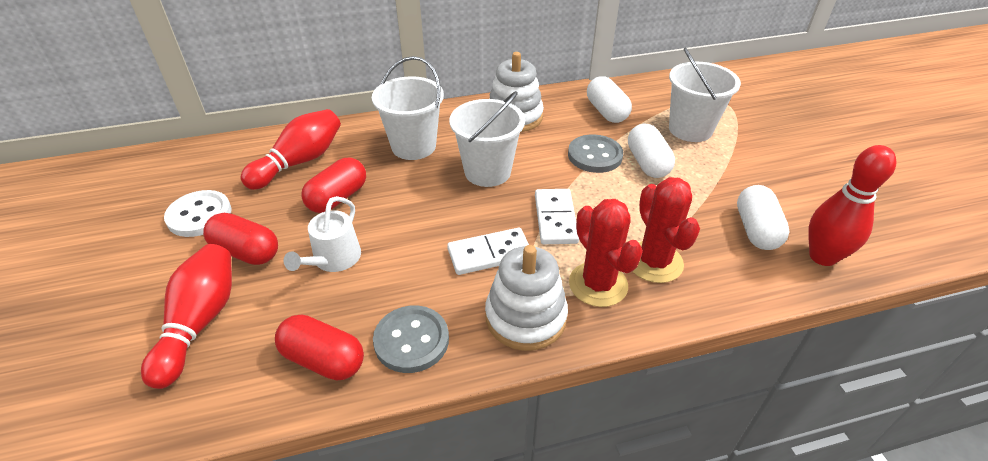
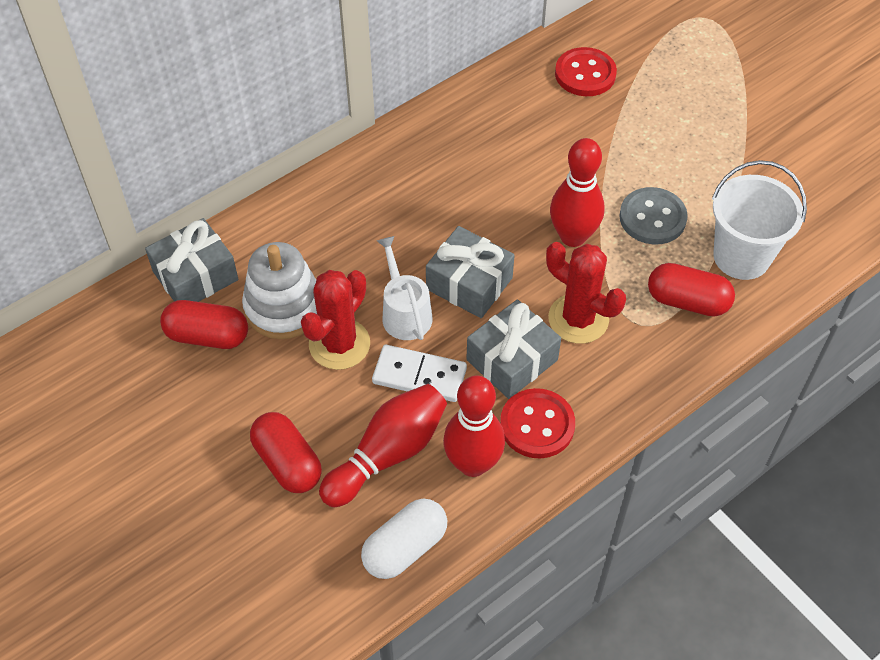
grey button: [373,306,449,373] [568,134,623,173] = 2 -> [619,187,688,244] = 1
grey gift: none = 0 -> [145,218,238,302] [426,226,515,318] [466,299,561,399] = 3
red button: none = 0 -> [500,388,575,459] [555,47,617,96] = 2
white bucket: [372,56,444,160] [449,91,525,187] [669,48,741,142] = 3 -> [712,160,807,280] = 1
white button: [164,190,232,237] = 1 -> none = 0
white capsule: [587,76,632,123] [628,124,675,178] [737,185,790,250] = 3 -> [361,498,447,579] = 1
white domino: [447,228,529,275] [535,189,579,244] = 2 -> [372,345,467,402] = 1
white stacking toy: [485,245,568,351] [490,52,544,132] = 2 -> [242,242,317,339] = 1

